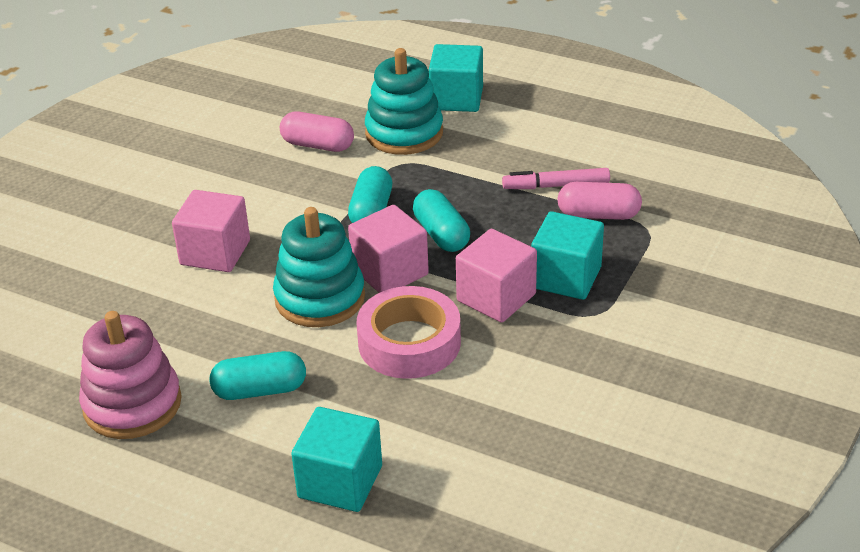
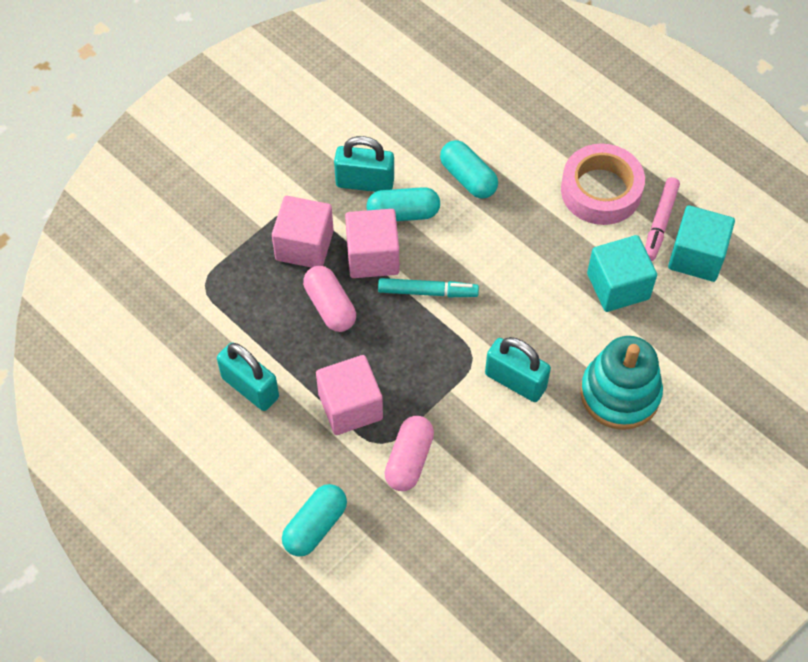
pink stacking toy: [79,311,182,439] = 1 -> none = 0
turquoise cube: [291,407,382,512] [429,44,483,112] [531,211,604,300] = 3 -> [587,235,657,312] [668,205,735,282] = 2
turquoise marker: none = 0 -> [378,278,479,297] = 1
turquoise padlock: none = 0 -> [217,343,279,411] [334,136,394,192] [485,337,551,402] = 3
turquoise stacking toy: [273,207,365,327] [365,48,443,155] = 2 -> [580,336,663,430] = 1

